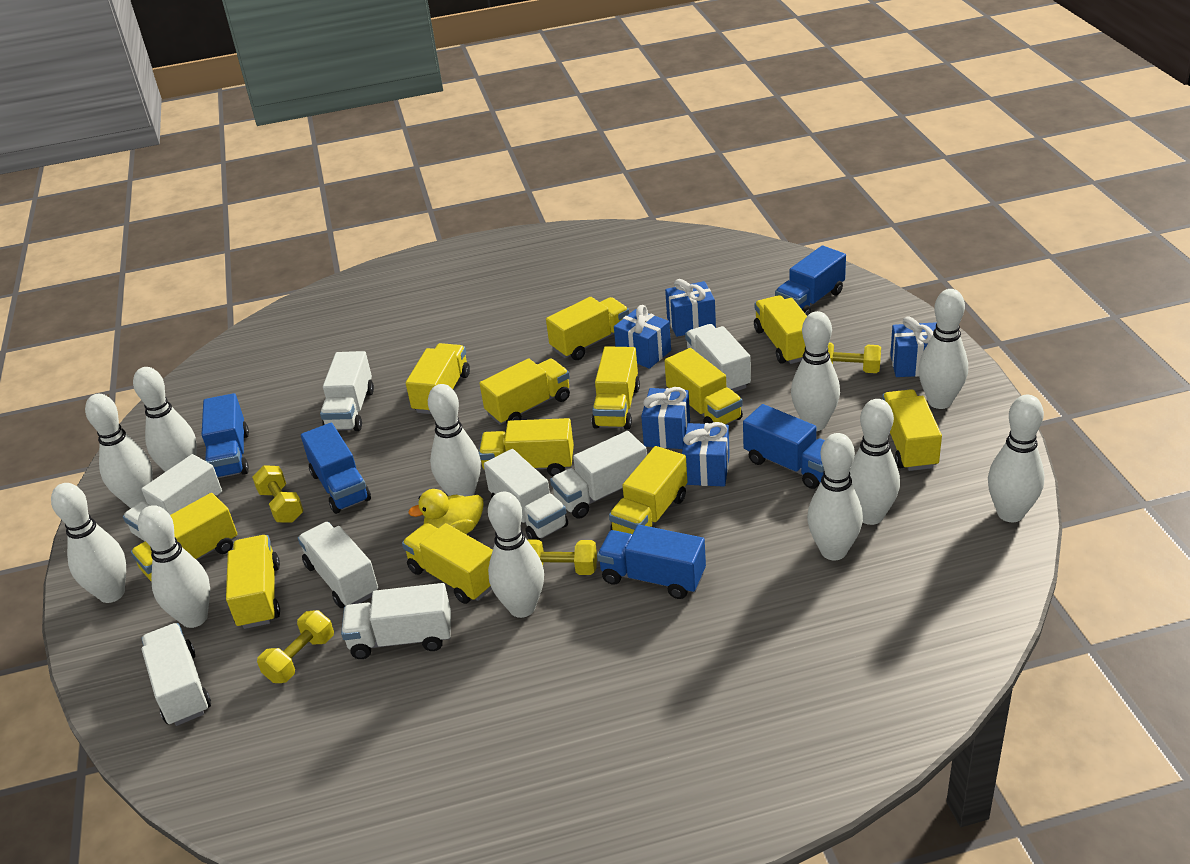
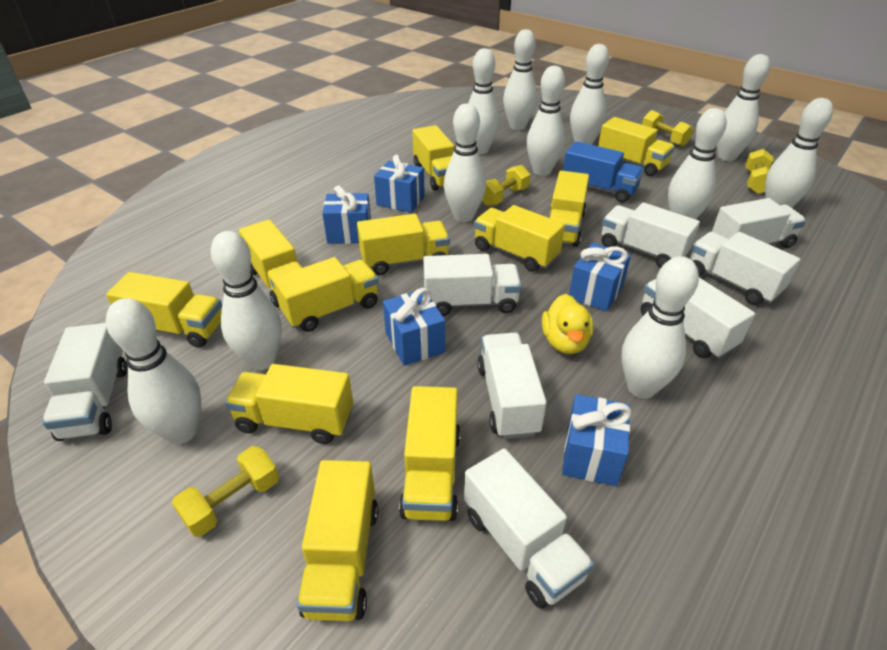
blue truck: [202,393,249,478] [301,423,371,514] [597,525,706,599] [743,404,825,489] [775,246,846,316] = 5 -> [563,141,644,202] = 1
yellow truck: [131,493,237,582] [226,535,280,629] [402,523,493,604] [406,343,470,414] [479,358,570,425] [479,418,574,476] [546,297,629,360] [592,346,640,430] [609,446,687,534] [665,348,743,425] [754,295,807,364] [882,389,942,471] = 12 -> [106,272,222,348] [225,364,353,444] [239,219,302,307] [273,257,379,332] [297,460,378,621] [357,213,450,275] [399,386,460,521] [412,125,454,191] [474,205,565,272] [549,171,589,247] [598,117,675,176] = 11

